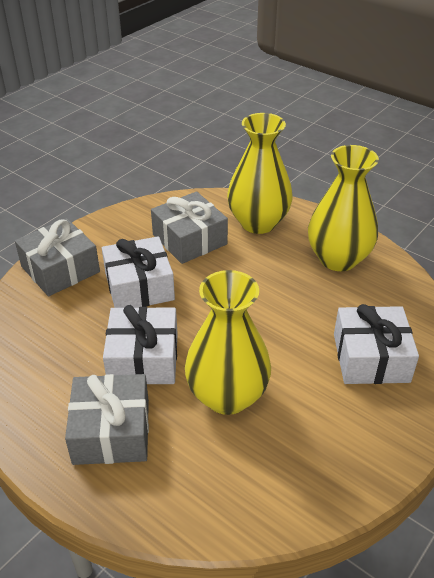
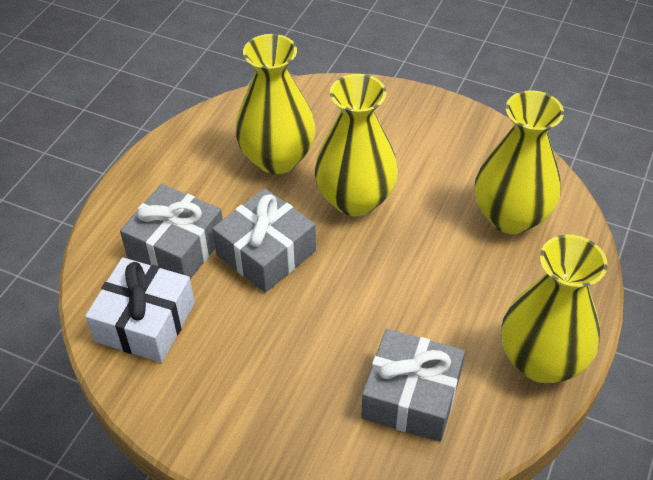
white gift: [102,236,175,308] [103,305,178,384] [334,304,419,384] = 3 -> [85,257,195,363] = 1
yellow vase: [185,270,271,415] [227,113,293,234] [308,145,379,271] = 3 -> [235,34,315,174] [314,74,398,216] [475,90,564,234] [501,234,608,383] = 4

